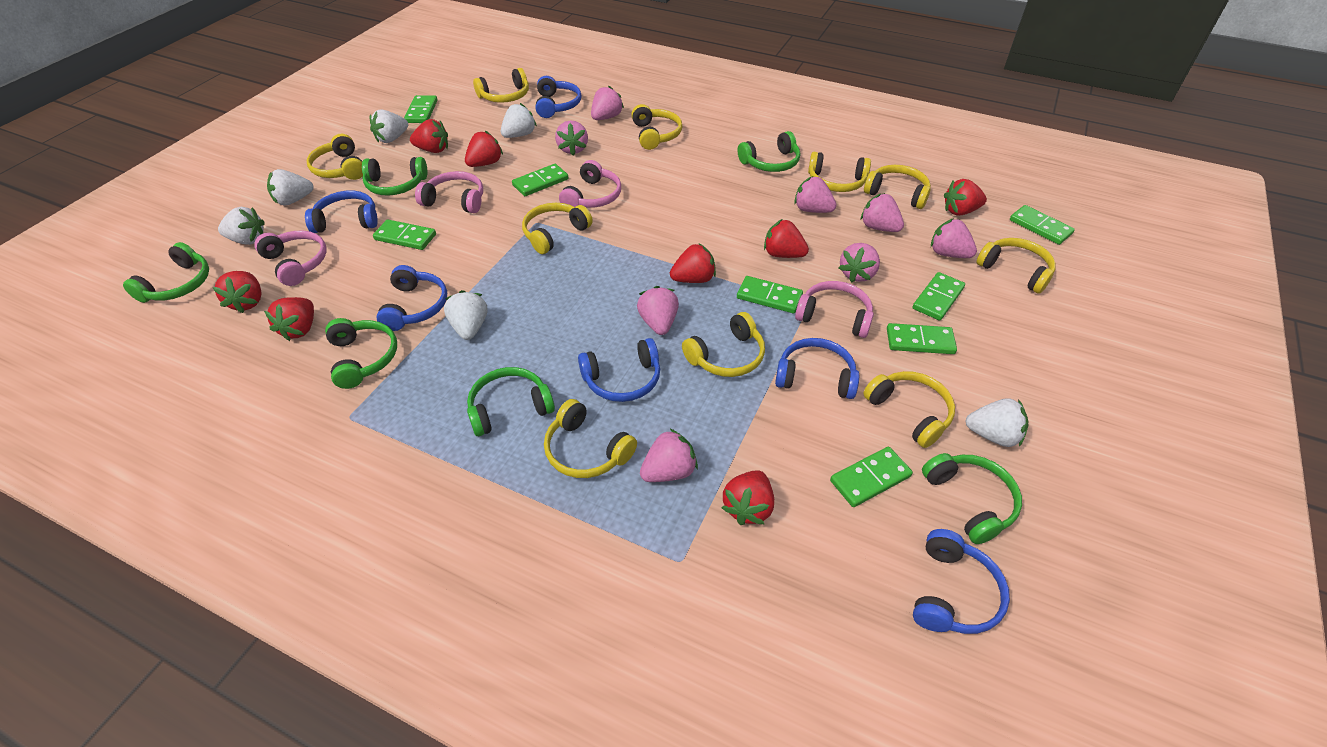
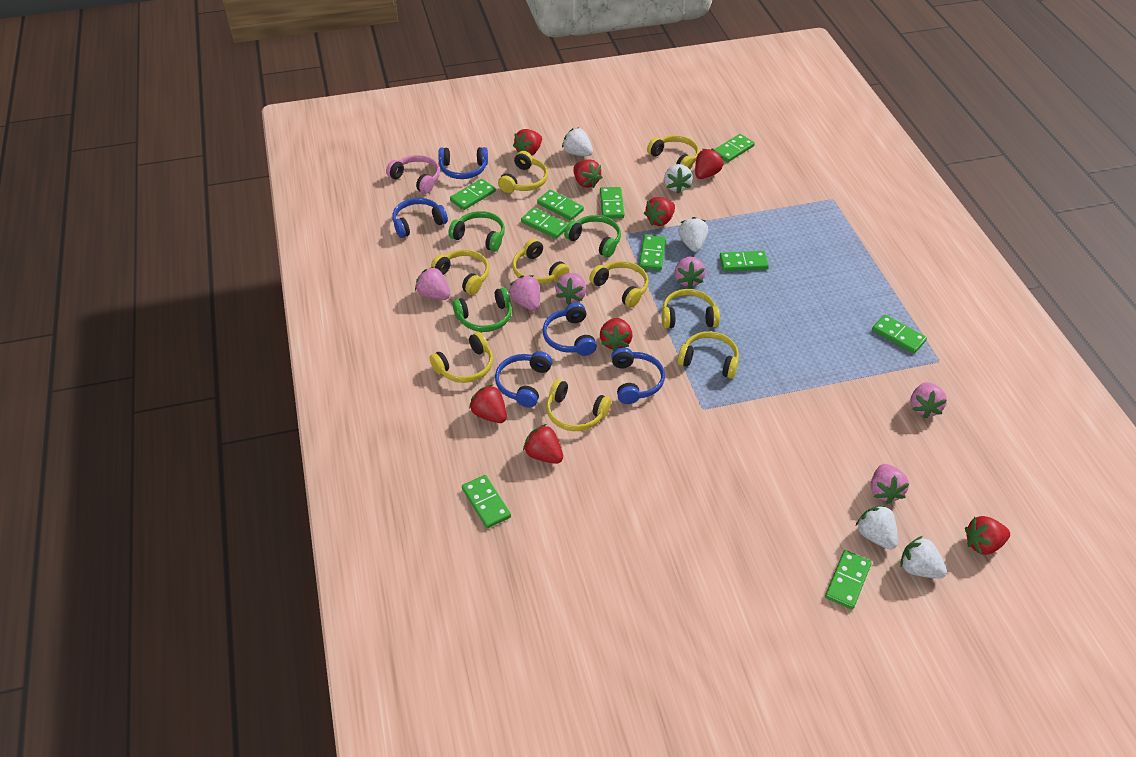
blue headphones: [305,191,378,233] [376,265,447,331] [536,76,582,118] [578,338,660,402] [775,338,859,399] [913,529,1010,634] = 6 -> [392,198,448,238] [438,147,488,179] [495,351,552,408] [543,303,597,356] [611,347,665,404] = 5
green domino: [373,220,436,250] [404,95,437,123] [512,164,568,196] [737,276,803,313] [830,447,913,507] [887,323,957,354] [912,272,965,321] [1010,205,1075,245] = 8 -> [450,179,496,210] [462,475,511,528] [521,208,568,239] [537,190,584,221] [600,187,624,219] [639,235,666,271] [714,134,755,163] [720,251,769,271] [825,550,872,609] [872,315,927,353] = 10
green headphones: [123,242,209,303] [325,318,397,389] [362,157,427,196] [467,367,555,436] [738,131,800,172] [922,453,1022,544] = 6 -> [448,211,505,252] [453,287,512,332] [564,215,621,257] = 3
pink headphones: [254,230,327,286] [415,171,483,213] [559,160,621,208] [795,281,874,338] = 4 -> [386,155,440,194] = 1
pink strawberry: [555,120,588,155] [591,86,624,120] [637,286,679,335] [640,429,698,482] [794,176,836,213] [839,243,880,283] [861,193,904,232] [931,218,977,258] = 8 -> [415,267,450,300] [509,275,540,311] [555,273,587,305] [674,257,706,289] [871,464,909,504] [910,382,947,418] = 6
white strawberry: [218,207,265,245] [267,169,314,205] [370,109,408,143] [444,290,487,340] [501,103,537,138] [965,398,1029,447] = 6 -> [562,128,593,156] [664,164,693,194] [678,217,708,252] [856,505,898,550] [900,536,947,579] = 5
yellow headphones: [307,134,363,180] [473,68,529,103] [522,203,593,254] [544,399,637,478] [631,104,682,150] [682,312,765,377] [808,152,871,192] [863,371,955,448] [864,165,931,209] [976,238,1056,294] = 10 -> [430,332,493,383] [431,249,489,295] [498,151,548,193] [512,238,569,284] [546,379,611,431] [589,261,649,308] [647,135,699,169] [662,289,720,328] [678,331,739,379] = 9

